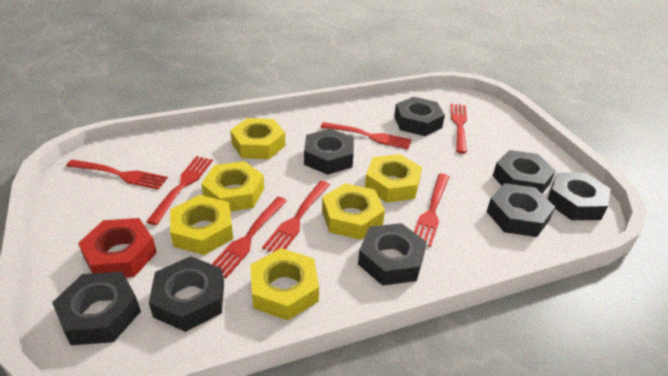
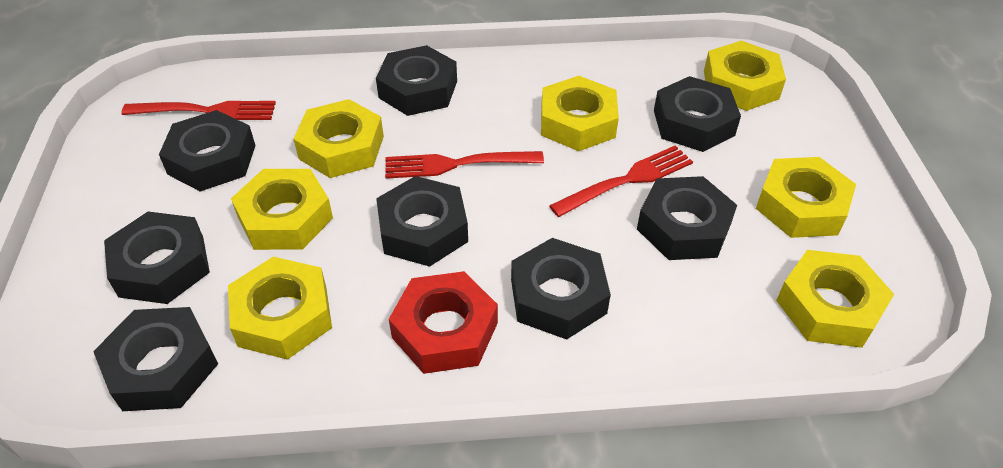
red fork: [66,160,168,190] [146,156,213,225] [212,197,287,278] [262,181,330,252] [320,122,412,149] [414,174,449,247] [451,104,467,154] = 7 -> [121,101,276,120] [385,151,544,179] [549,145,693,217] = 3
yellow nut: [170,195,233,255] [201,161,264,212] [230,118,285,159] [250,248,319,320] [322,183,385,240] [365,154,422,203] = 6 -> [228,257,332,360] [231,169,333,250] [294,99,384,178] [541,76,619,151] [704,41,786,111] [756,157,856,238] [776,250,894,348] = 7

